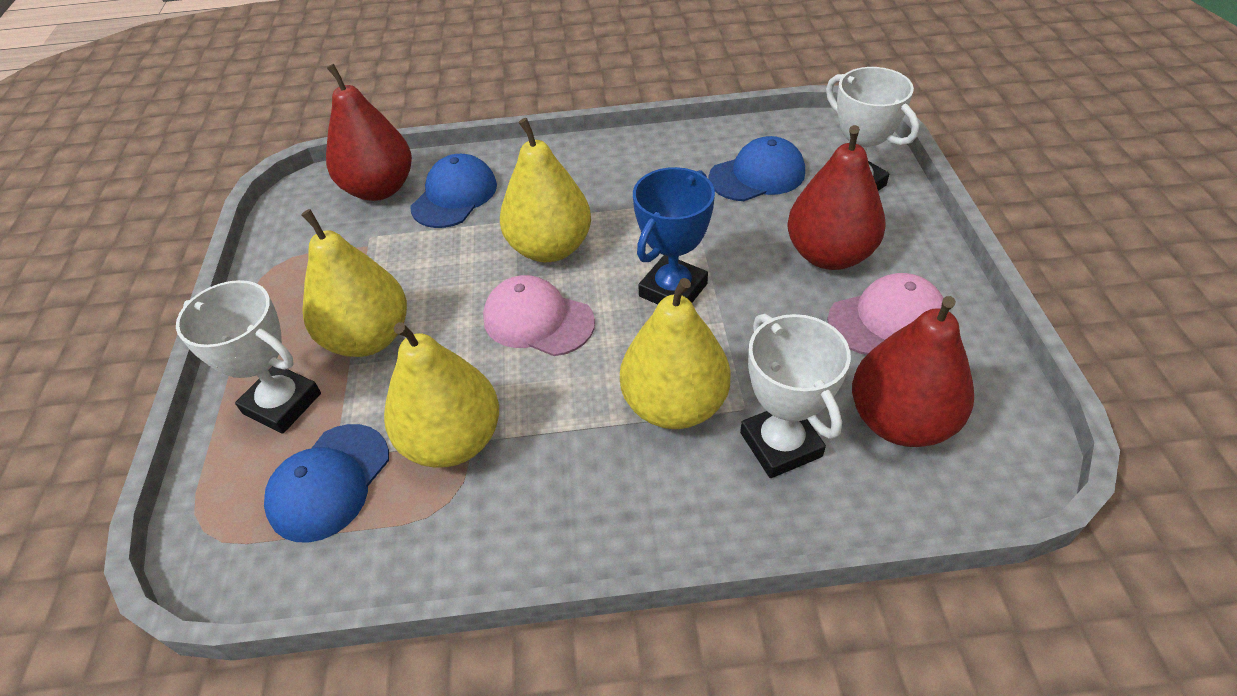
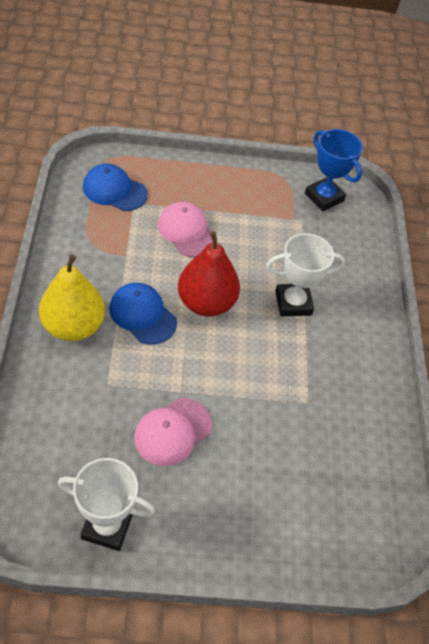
blue cap: [264,424,389,543] [411,154,497,228] [708,136,805,201] = 3 -> [83,164,148,211] [109,283,177,344] = 2
red pear: [326,64,412,201] [787,125,886,270] [852,296,974,447] = 3 -> [178,231,240,317] = 1
white trophy: [176,280,321,434] [740,314,851,478] [826,67,919,191] = 3 -> [58,458,155,551] [266,233,345,317] = 2
yellow pear: [301,209,407,357] [384,322,499,468] [500,118,591,262] [620,278,731,429] = 4 -> [39,255,105,341] = 1

